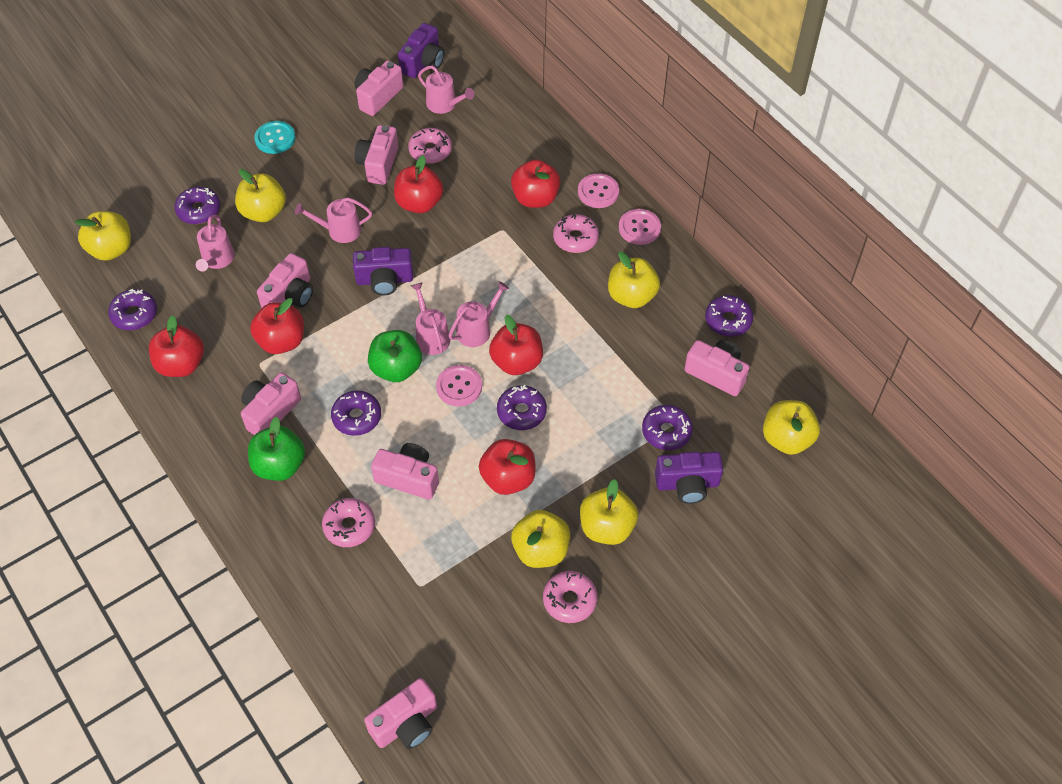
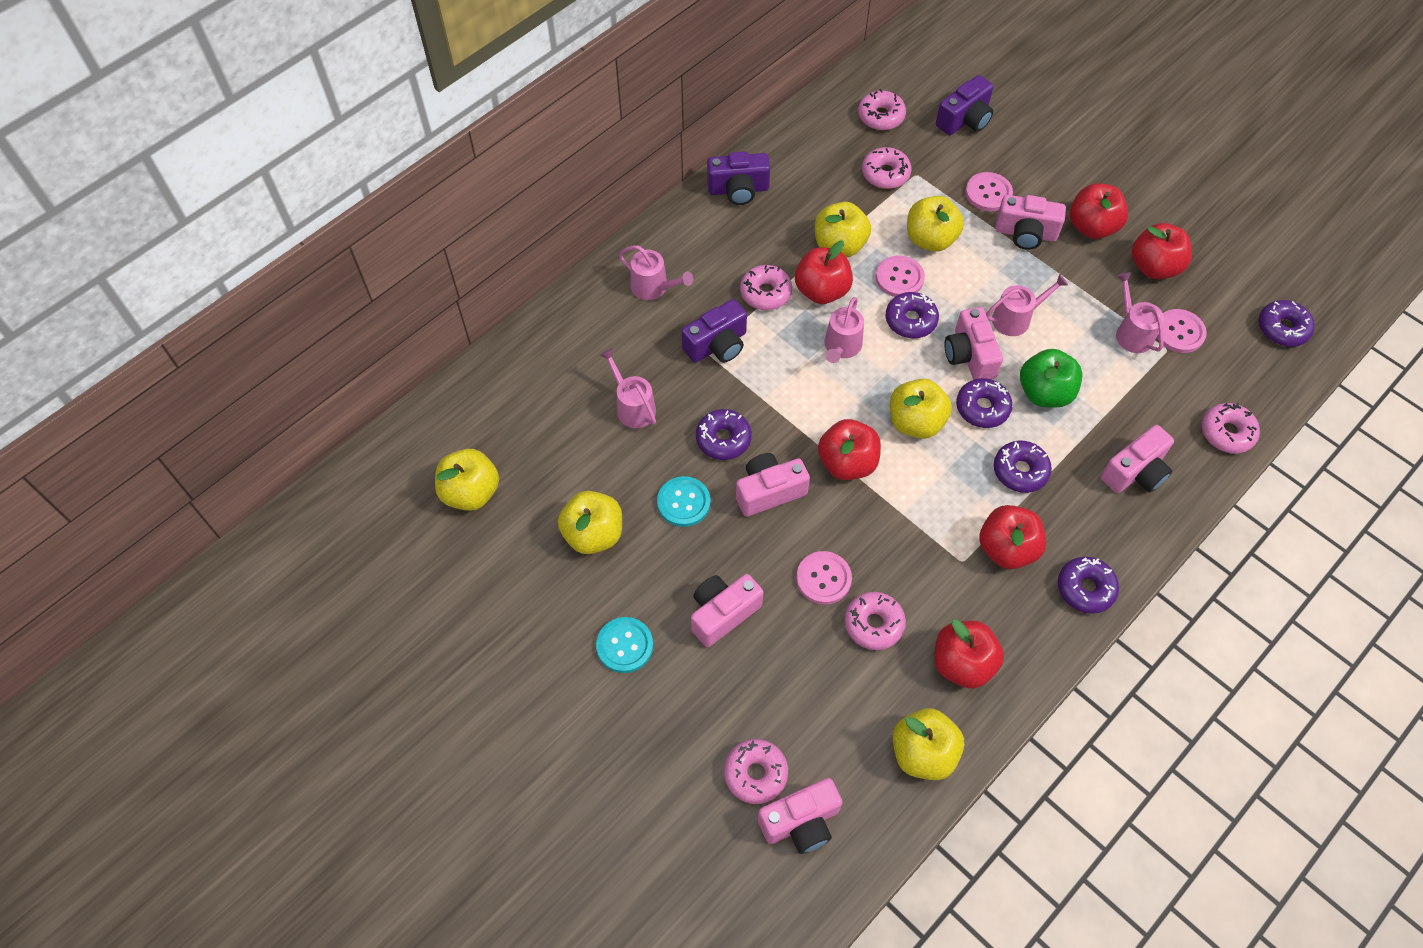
green apple: [248,416,305,481] [368,330,422,382] = 2 -> [1020,349,1083,408] = 1
pink button: [436,365,482,406] [578,173,619,208] [619,209,661,245] = 3 -> [796,551,852,604] [876,256,925,297] [965,172,1013,211] [1157,309,1207,353] = 4
pink camera: [241,373,301,435] [257,253,313,308] [355,60,403,116] [355,125,398,185] [364,678,437,749] [371,443,439,500] [685,340,749,396] = 7 -> [691,574,763,647] [736,453,810,517] [758,778,842,854] [945,307,1003,380] [995,195,1066,250] [1101,425,1174,493] = 6
pink donut: [322,498,375,547] [408,128,452,164] [543,571,597,623] [553,214,599,253] = 4 -> [724,739,788,804] [740,265,792,310] [845,592,906,650] [858,89,906,130] [862,147,912,189] [1202,403,1260,454] = 6
turquoise button: [254,121,296,154] = 1 -> [596,617,653,673] [657,476,711,527] = 2

